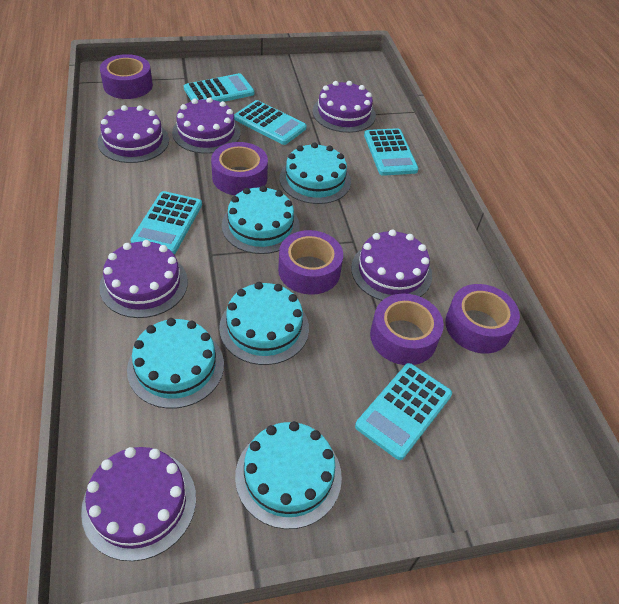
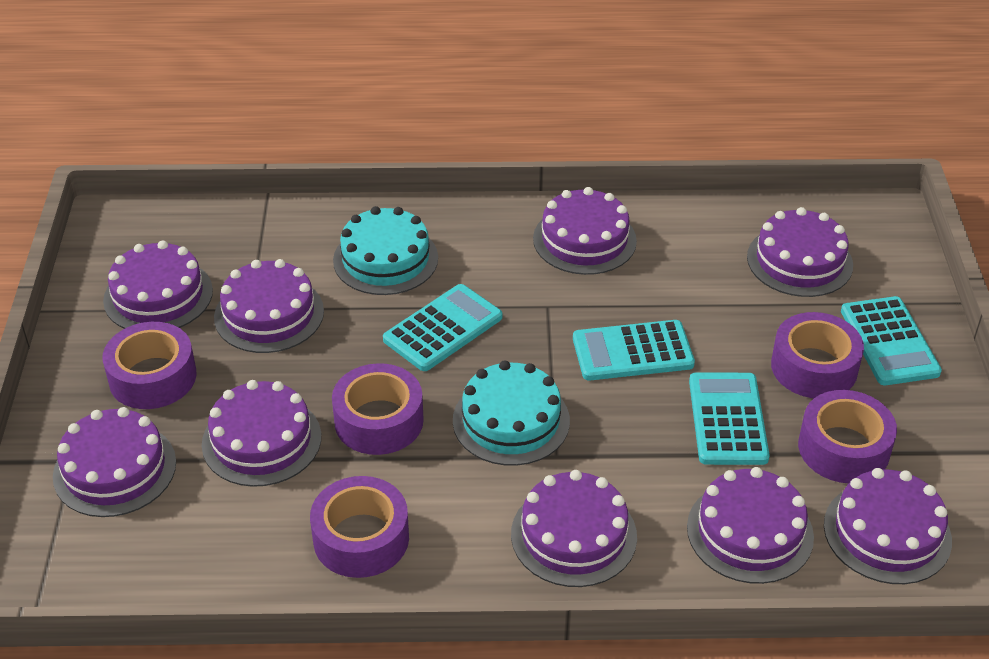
purple cake: [81,447,196,561] [97,105,169,163] [99,240,188,318] [172,97,241,154] [312,81,376,133] [351,230,432,301] = 6 -> [53,407,176,517] [103,240,213,329] [202,380,321,487] [214,259,324,353] [511,470,637,587] [533,187,637,275] [687,467,814,584] [747,207,853,297] [824,468,952,584] = 9
turquoise cake: [127,318,224,409] [219,282,309,365] [222,186,300,254] [235,421,342,529] [280,142,351,204] = 5 -> [333,206,438,295] [453,361,570,466] = 2
turquoise calculator: [131,191,202,254] [184,73,254,102] [234,100,307,145] [355,363,452,460] [364,128,419,176] = 5 -> [383,284,502,371] [573,320,695,381] [689,372,770,465] [841,296,942,385] = 4

